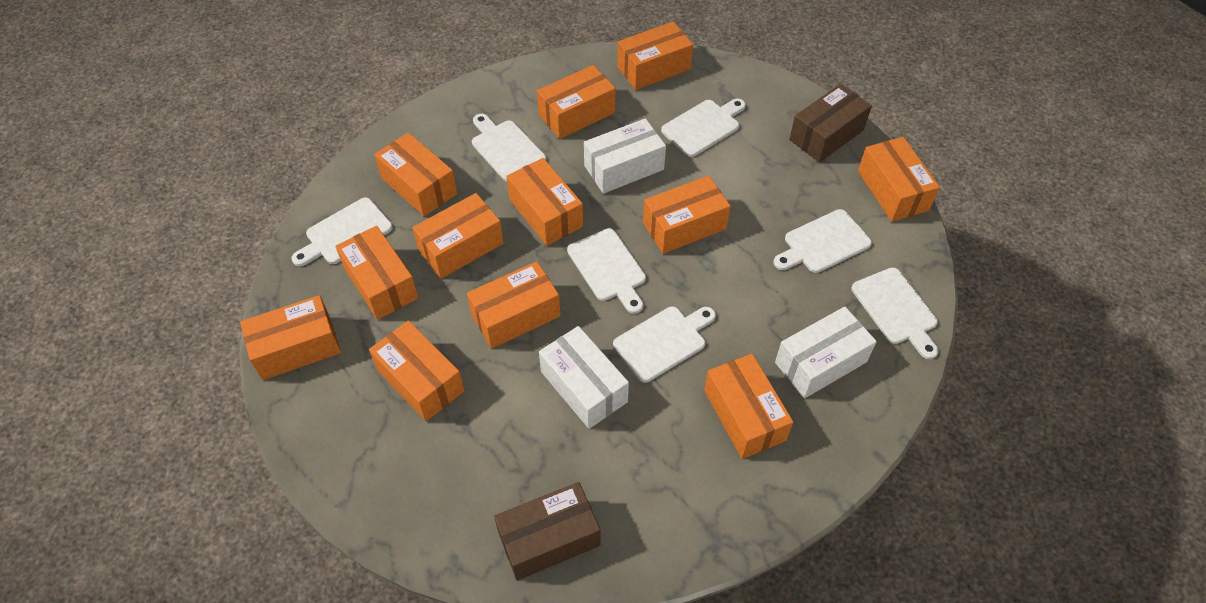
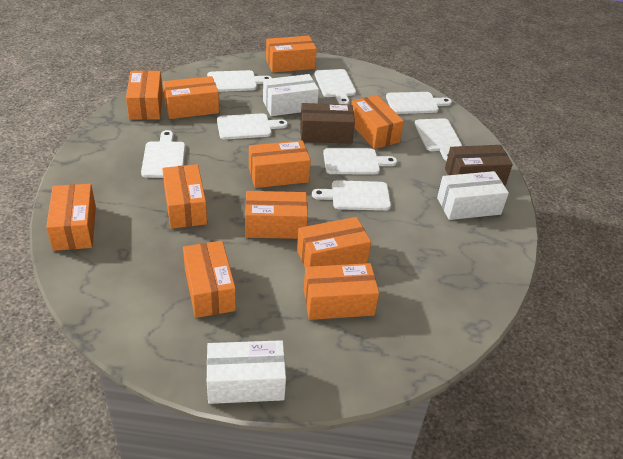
orange box: [240,295,341,380] [335,226,418,320] [369,321,465,421] [374,132,457,216] [412,193,504,279] [467,261,561,349] [506,158,583,246] [537,65,616,139] [617,21,693,90] [643,176,731,254] [704,354,793,459] [858,137,940,222] = 12 -> [46,184,96,251] [126,71,163,120] [162,164,207,229] [163,76,219,119] [183,241,236,318] [245,191,308,239] [249,140,311,188] [266,36,317,73] [297,217,371,267] [304,263,379,320] [351,95,404,149] = 11
white cutting board: [291,197,393,267] [472,114,546,182] [567,228,646,314] [613,307,716,383] [661,98,746,157] [774,209,872,273] [852,267,939,359] = 7 -> [141,130,185,178] [207,70,272,92] [217,113,288,139] [312,180,391,211] [314,69,356,104] [323,148,397,174] [386,92,452,114] [415,118,462,161] = 8

